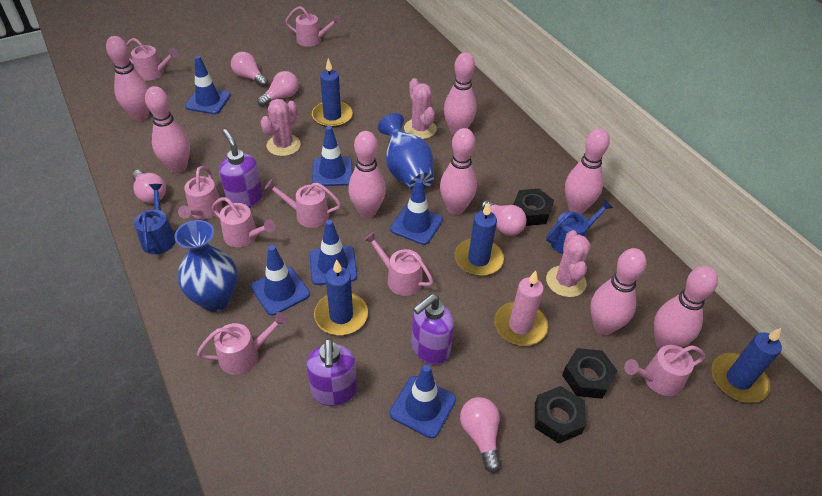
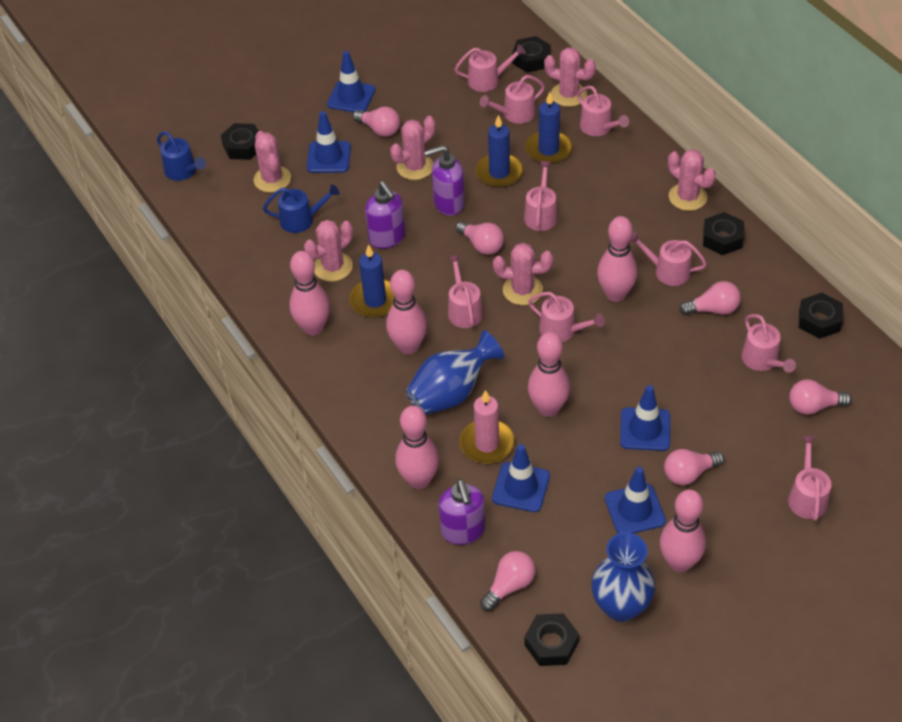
black nut: [513,189,554,226] [535,386,586,444] [562,348,618,399] = 3 -> [221,123,258,160] [512,36,551,73] [524,613,579,666] [703,212,744,255] [799,293,843,339] = 5
blue candle: [312,59,353,128] [314,259,368,335] [455,202,504,276] [711,328,782,403] = 4 -> [349,244,394,318] [476,115,523,188] [525,92,572,164] = 3
blue traffic cone: [185,56,231,114] [251,245,310,316] [310,220,357,285] [312,126,352,186] [390,179,443,245] [390,365,456,438] = 6 -> [307,111,351,173] [327,51,376,113] [492,444,550,512] [605,467,666,534] [620,385,670,451] = 5
pink bowling pin: [106,36,149,121] [145,86,190,173] [348,131,386,218] [440,128,477,215] [444,52,477,135] [565,128,610,214] [590,248,647,335] [654,266,718,349] = 8 -> [289,251,330,336] [386,270,427,355] [395,406,439,489] [528,332,570,417] [597,216,637,302] [660,489,706,572] = 6
pink cactus: [260,99,301,156] [404,78,437,139] [546,230,591,297] = 3 -> [253,131,291,192] [304,220,353,282] [390,116,435,180] [493,243,553,305] [544,47,596,107] [668,149,716,211] = 6
pink light bulb: [132,170,166,203] [231,52,268,87] [257,71,299,107] [460,397,500,473] [481,200,527,236] = 5 -> [353,107,400,137] [456,221,504,255] [480,551,535,611] [664,449,724,485] [679,281,741,315] [789,379,852,415] = 6
pink watering can: [126,38,179,81] [178,166,222,219] [197,312,288,375] [212,197,275,247] [265,179,341,228] [285,6,341,47] [364,232,433,296] [624,345,705,396] = 8 -> [448,255,483,328] [455,44,526,92] [480,75,545,124] [524,161,558,231] [528,292,605,342] [577,86,629,136] [629,232,707,286] [741,314,796,373] [788,436,831,521] = 9

